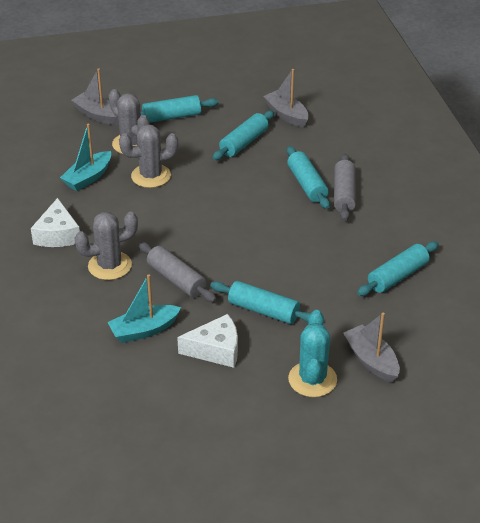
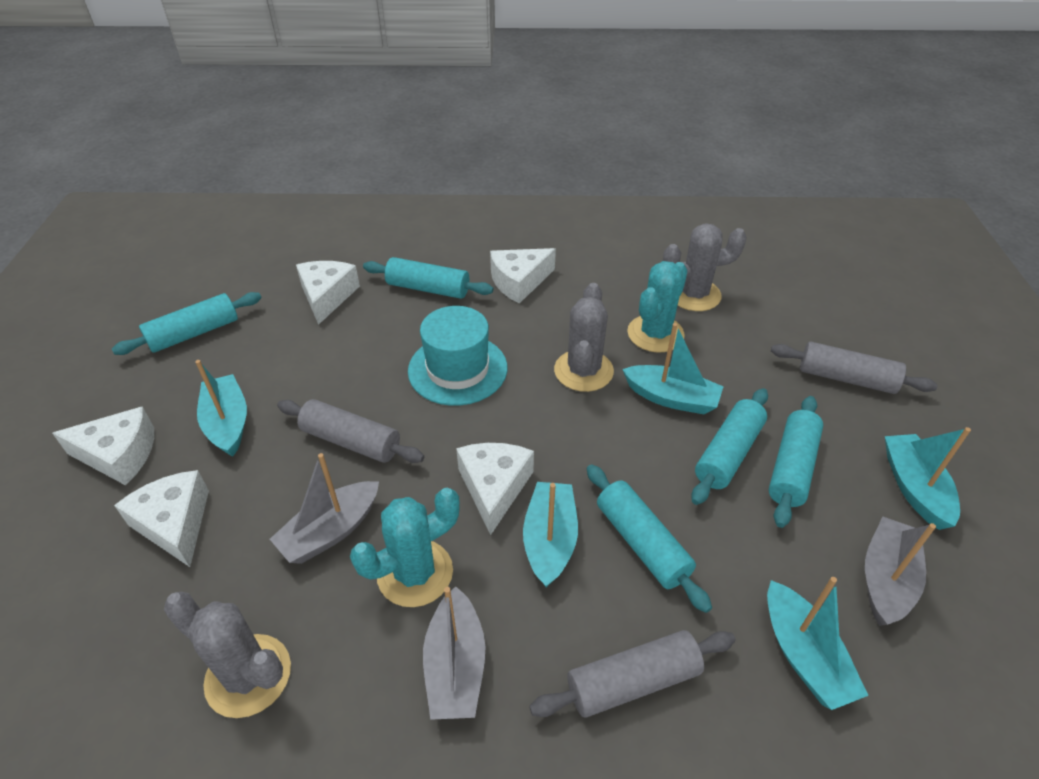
grey rolling pin: [138,242,217,302] [334,154,356,221] = 2 -> [277,399,424,463] [529,630,736,718] [771,341,938,394] = 3
turquoise boat: [60,123,111,191] [107,274,181,343] = 2 -> [195,360,247,457] [523,482,578,587] [622,323,724,414] [767,577,869,710] [885,427,971,530] = 5
turquoise cactus: [288,310,337,397] = 1 -> [350,488,460,607] [627,261,688,353] = 2
turquoise hat: none = 0 -> [408,306,507,406] = 1
white cheese: [31,198,80,247] [177,314,238,368] = 2 -> [52,406,154,486] [114,470,209,567] [296,261,360,325] [456,443,534,535] [490,248,556,304] = 5

